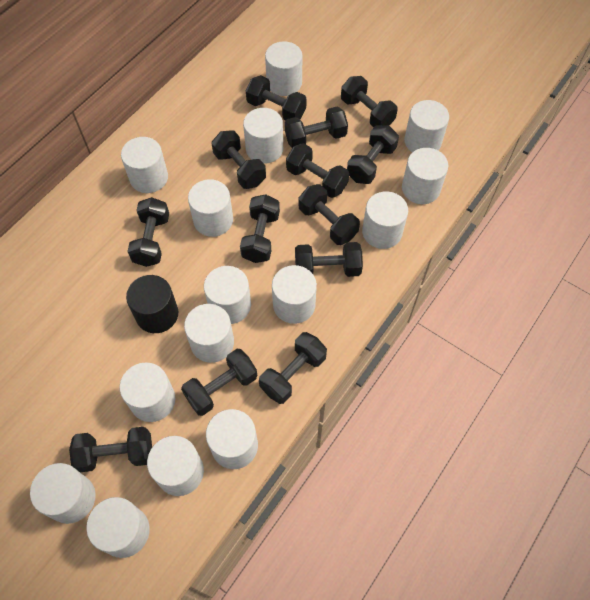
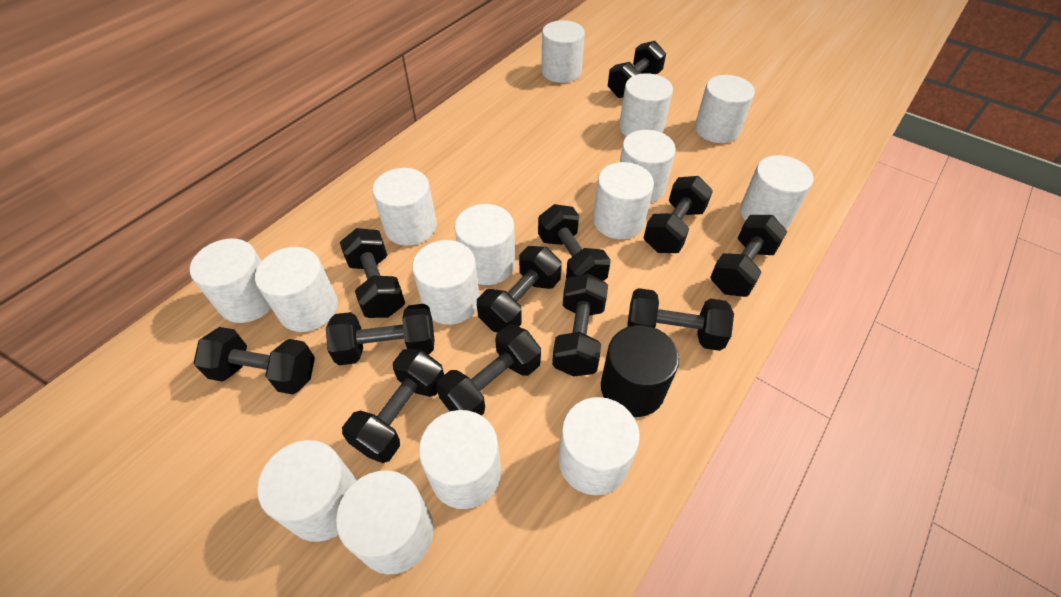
black dumbbell: [69,427,152,472] [127,197,169,267] [181,349,257,416] [212,130,266,189] [240,194,280,263] [246,75,307,120] [259,332,327,404] [285,107,348,148] [286,143,349,198] [295,242,363,277] [299,184,360,245] [341,76,398,127] [347,125,399,184] = 13 -> [194,327,315,395] [326,304,434,365] [340,228,405,318] [342,349,444,463] [436,324,541,416] [477,246,562,333] [538,204,611,281] [552,273,608,376] [608,41,666,98] [627,288,734,351] [644,176,713,253] [710,215,787,297] = 12

